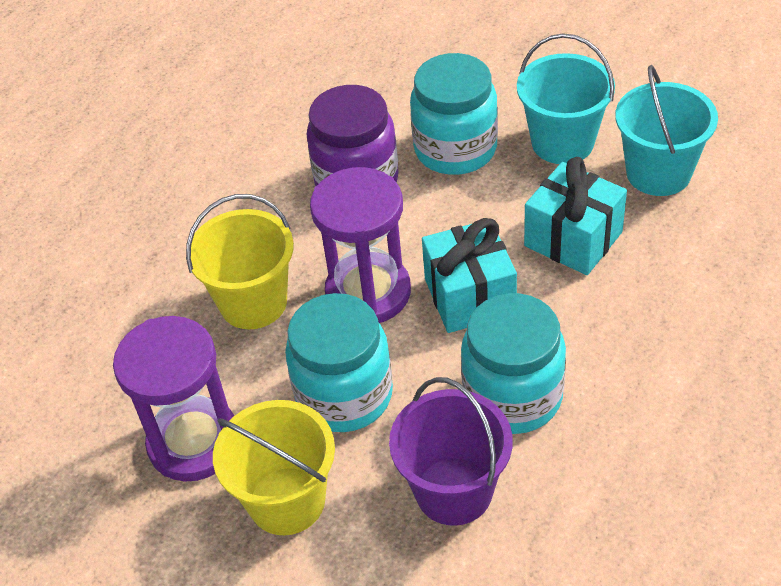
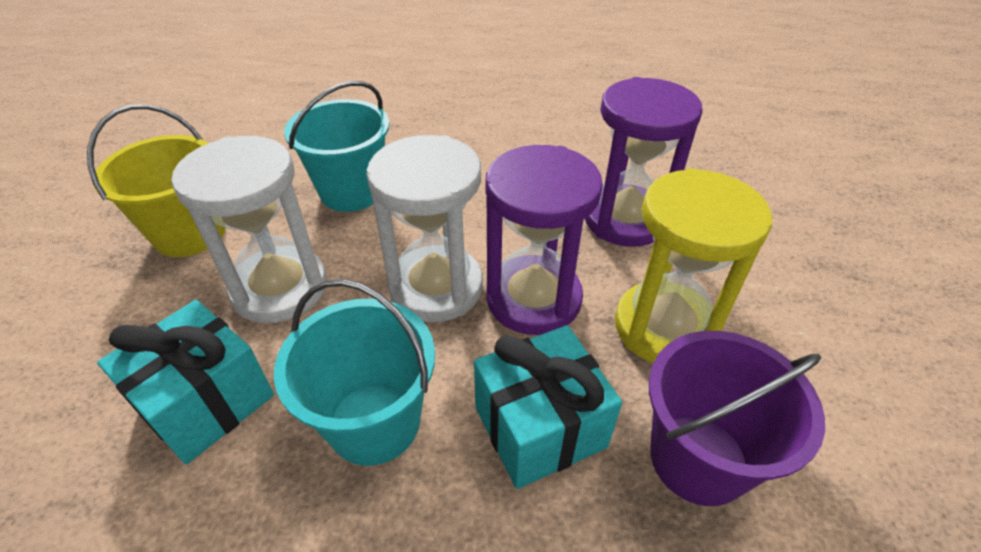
purple jar: [306,85,399,186] = 1 -> none = 0
turquoise jar: [285,293,393,432] [410,53,498,175] [461,293,566,434] = 3 -> none = 0
white hourglass: none = 0 -> [171,136,327,323] [366,135,483,322] = 2
yellow bucket: [186,194,294,329] [213,400,335,535] = 2 -> [87,104,226,257] = 1
yellow hourglass: none = 0 -> [615,168,772,363] = 1

